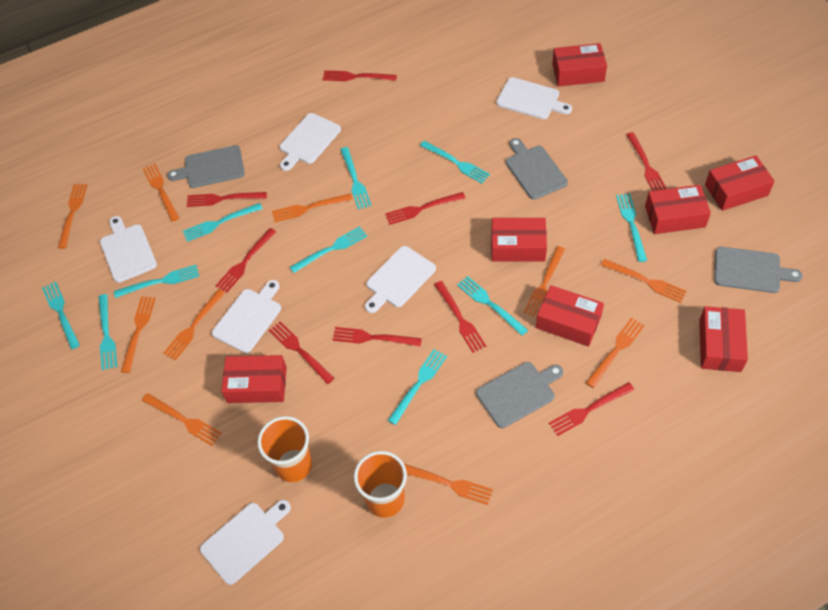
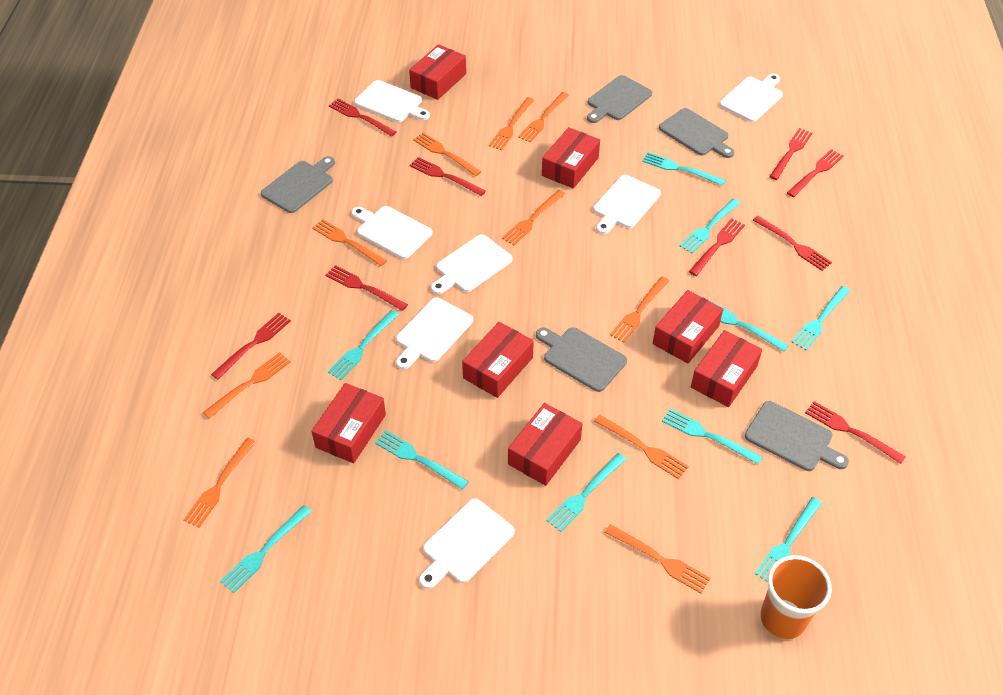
grey cutting board: [167,145,245,188] [476,362,563,428] [506,138,568,200] [714,247,803,293] = 4 -> [261,156,335,213] [536,327,627,392] [587,75,652,123] [659,108,735,158] [745,401,849,471] = 5
orange cup: [257,416,312,483] [354,451,407,518] = 2 -> [760,555,832,640] = 1
white cutting board: [100,216,157,283] [200,500,291,585] [212,280,281,353] [280,113,341,171] [365,246,436,313] [496,77,572,119] = 6 -> [351,206,432,259] [354,80,430,122] [396,297,473,369] [419,498,515,589] [431,234,513,294] [593,175,661,234] [719,74,783,122] = 7

